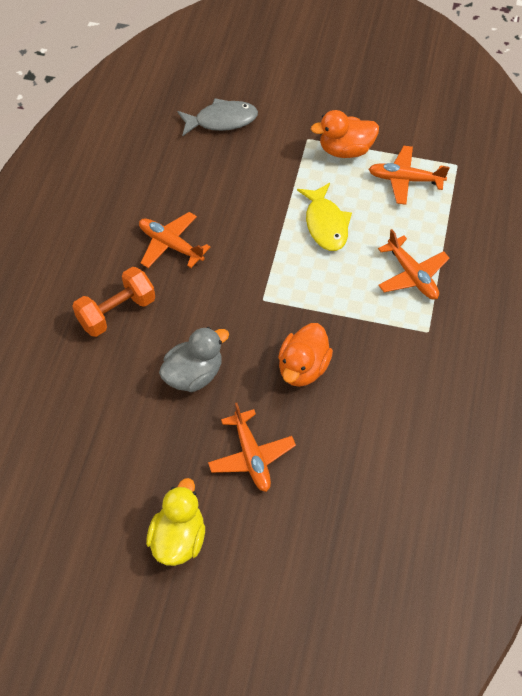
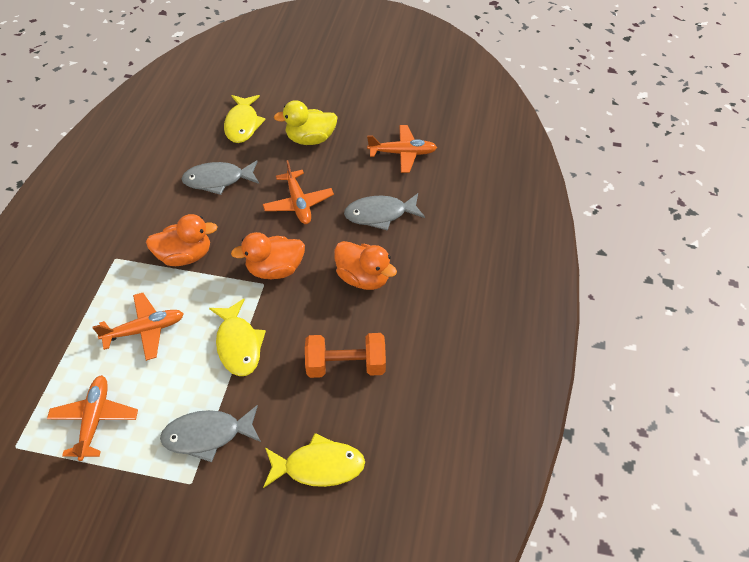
grey duck: [159,327,229,392] = 1 -> none = 0
grey fish: [177,98,258,136] = 1 -> [160,405,261,462] [182,160,259,195] [344,193,425,231] = 3
orange duck: [278,323,333,387] [311,110,379,158] = 2 -> [146,214,218,266] [231,232,305,279] [334,241,397,290] = 3
yellow fish: [297,183,352,251] = 1 -> [209,299,266,376] [224,95,266,143] [263,433,365,488] = 3

